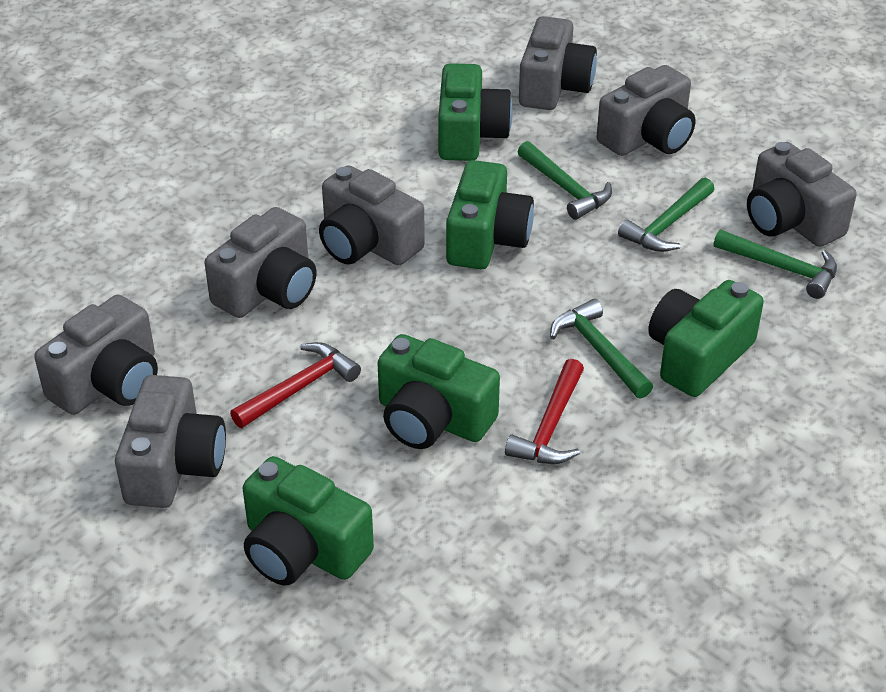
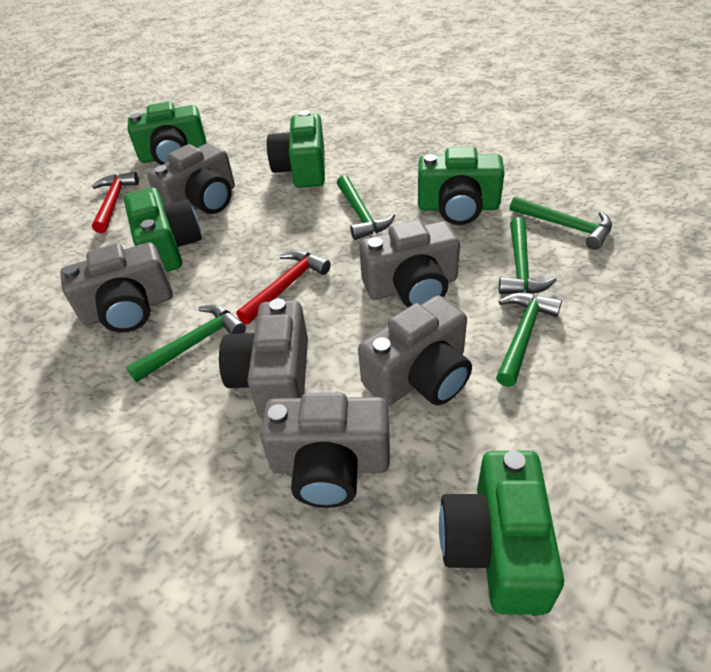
green hammer: [518,141,612,220] [550,299,653,399] [618,178,714,252] [714,230,837,299] = 4 -> [126,305,246,383] [337,175,395,240] [496,293,562,387] [499,217,557,294] [510,196,612,250] = 5
grey camera: [34,295,158,415] [115,375,226,508] [205,207,317,318] [319,165,425,265] [519,16,597,110] [597,65,696,156] [747,142,857,247] = 7 -> [60,242,173,332] [147,143,235,214] [219,298,308,418] [260,393,390,508] [358,295,472,406] [359,220,460,307] = 6

